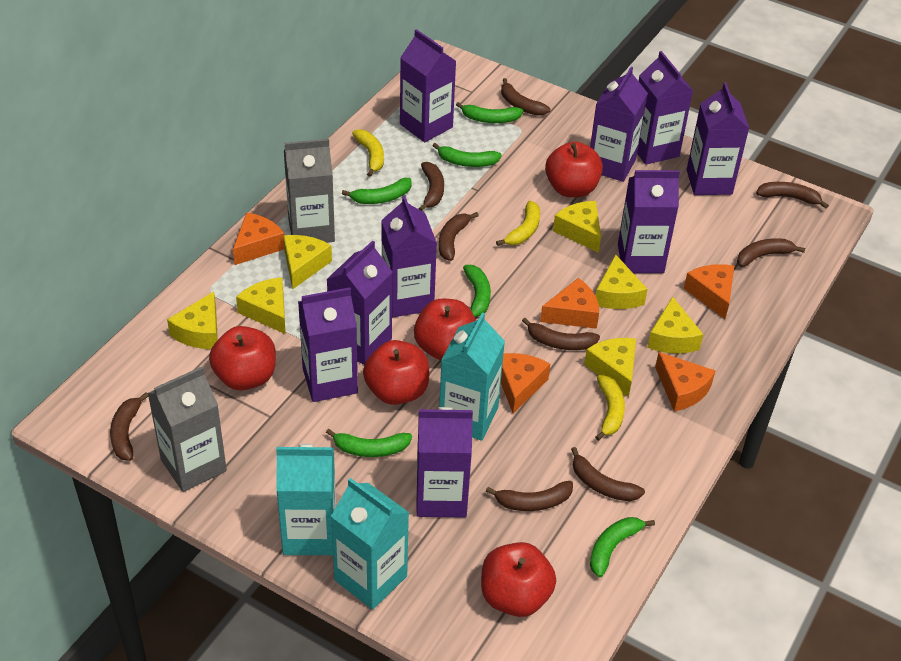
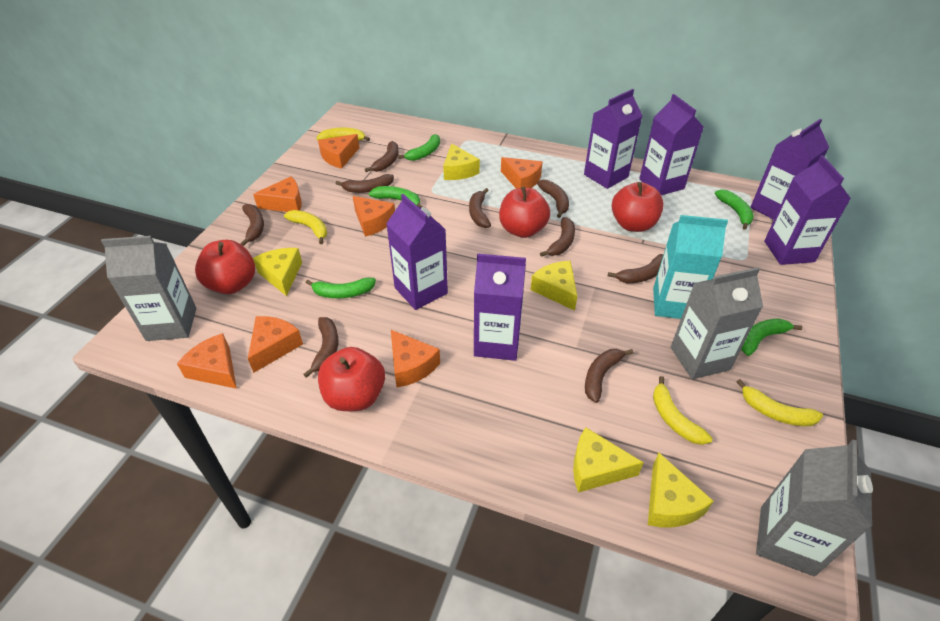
green banana: [326,429,412,457] [342,178,412,204] [432,143,502,167] [456,102,523,123] [463,265,491,317] [590,517,655,577] = 6 -> [306,277,376,298] [369,186,422,208] [398,134,440,161] [715,189,754,230] [741,318,802,356] = 5
grey carton: [148,367,227,492] [284,139,335,243] = 2 -> [101,236,197,341] [671,267,763,379] [756,440,873,576] = 3
orange cheese: [233,212,285,265] [501,353,550,414] [540,278,599,329] [655,352,716,411] [684,264,734,319] = 5 -> [177,333,237,389] [248,316,303,373] [253,177,302,212] [318,134,359,169] [353,196,395,237] [391,330,440,387] [501,157,542,189] = 7
purple carton: [298,287,358,402] [326,241,393,365] [381,195,437,318] [400,29,456,142] [416,407,473,518] [590,67,648,182] [618,170,680,273] [637,51,693,165] [687,83,749,195] = 9 -> [386,194,448,310] [474,253,526,361] [584,89,642,189] [639,94,703,195] [750,119,829,220] [764,155,851,265] = 6
red apple: [209,326,276,390] [363,340,429,405] [414,299,476,360] [481,542,556,617] [545,142,603,197] = 5 -> [195,240,255,294] [318,347,385,411] [499,187,550,238] [612,182,664,232] = 4
turquoise carton: [276,444,336,555] [331,478,409,610] [439,312,505,441] = 3 -> [653,215,728,319] = 1
yellow banana: [352,129,384,177] [496,201,540,246] [595,375,625,441] = 3 -> [284,210,327,244] [316,128,370,141] [653,376,713,445] [737,379,823,426] = 4
yellow cheese: [167,292,218,349] [236,277,286,334] [283,235,332,289] [553,201,601,253] [584,338,636,397] [596,255,648,309] [647,297,703,354] = 7 -> [253,248,302,296] [443,143,480,180] [530,261,577,311] [573,427,644,493] [648,453,714,527] = 5

